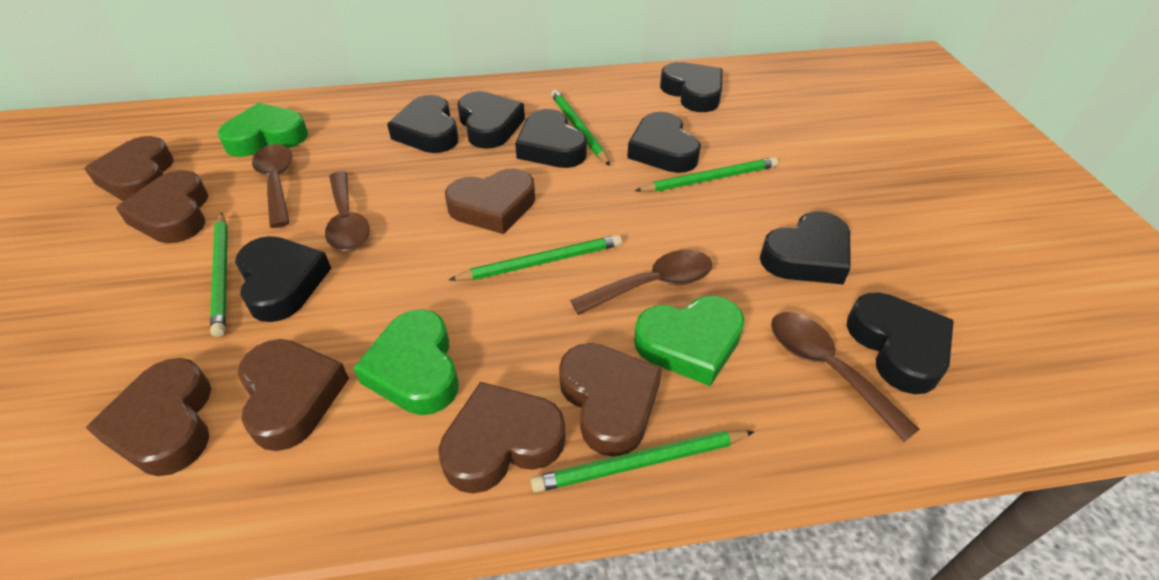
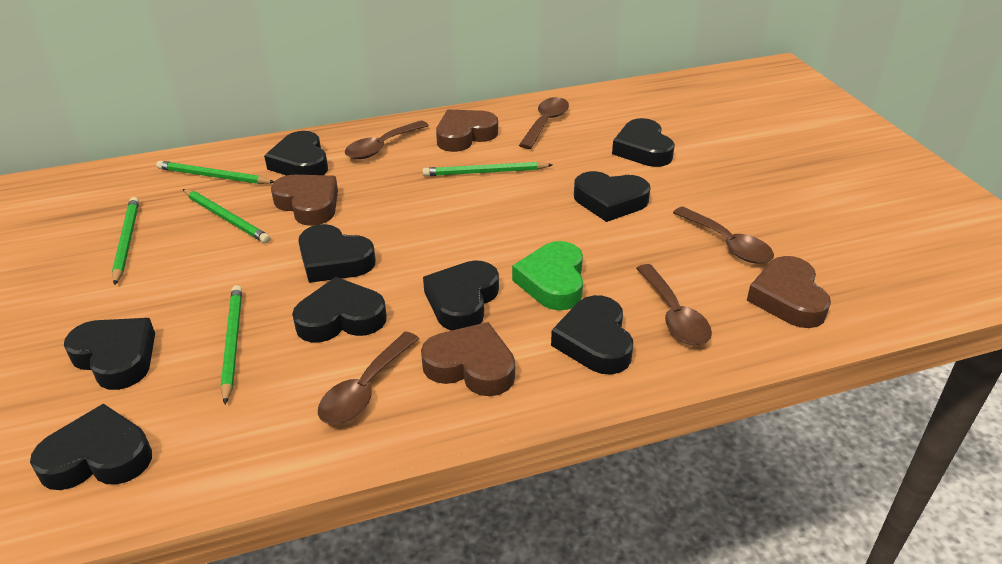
black heart: [235,236,331,322] [387,95,458,153] [458,91,525,149] [515,109,587,168] [627,112,701,173] [660,62,723,112] [760,211,851,284] [847,292,954,394] = 8 -> [30,404,152,490] [64,318,155,390] [264,131,328,175] [292,277,387,342] [298,224,376,283] [423,260,499,331] [551,295,633,375] [574,171,651,222] [612,118,675,167] = 9
brown heart: [84,136,174,201] [85,358,211,476] [116,170,208,243] [238,339,349,451] [438,382,566,493] [445,169,535,234] [559,343,662,457] = 7 -> [271,175,338,226] [421,322,515,396] [436,110,498,152] [747,256,831,328] = 4
brown spoon: [252,144,292,228] [325,171,370,251] [570,250,712,315] [771,312,920,442] = 4 -> [318,332,419,425] [345,121,429,159] [519,97,569,149] [636,264,712,345] [673,207,774,264] = 5
green heart: [217,103,308,157] [353,309,459,415] [634,296,745,386] = 3 -> [512,241,583,310] = 1

